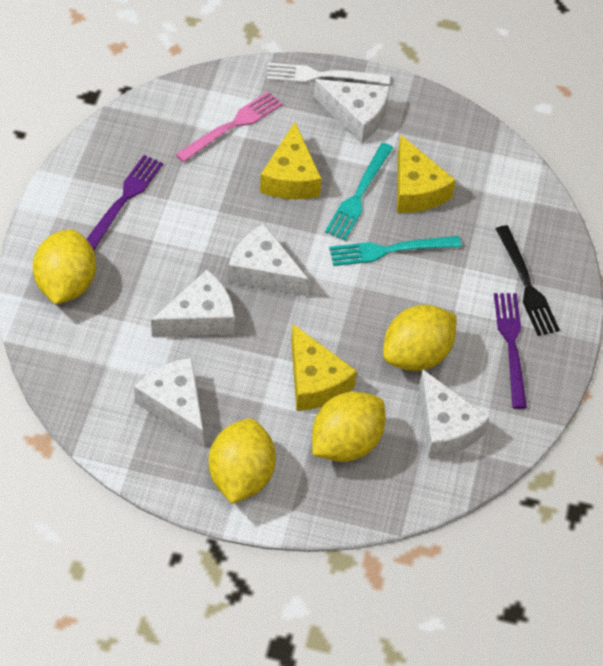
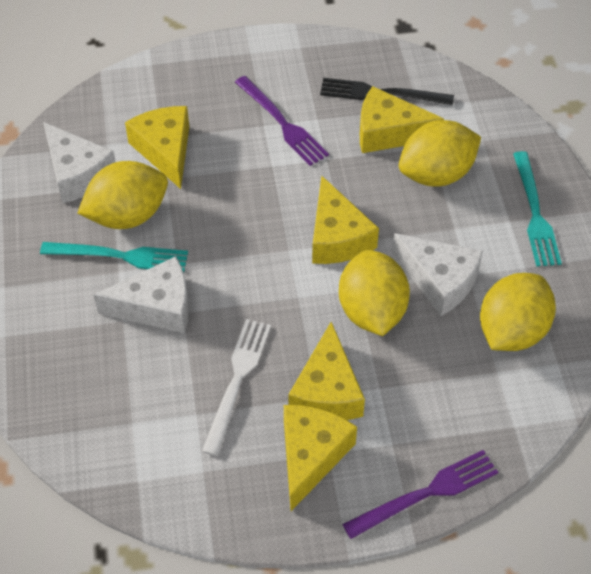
pink fork: [175,91,282,162] = 1 -> none = 0
white cheese: [134,358,203,446] [151,270,235,337] [228,224,309,296] [313,79,390,143] [419,369,490,458] = 5 -> [43,122,116,204] [94,256,189,333] [392,233,483,316] = 3
yellow cheese: [260,122,322,199] [291,324,357,411] [397,135,456,213] = 3 -> [125,106,189,189] [284,405,357,511] [288,322,365,420] [312,175,379,264] [360,86,444,153] = 5

